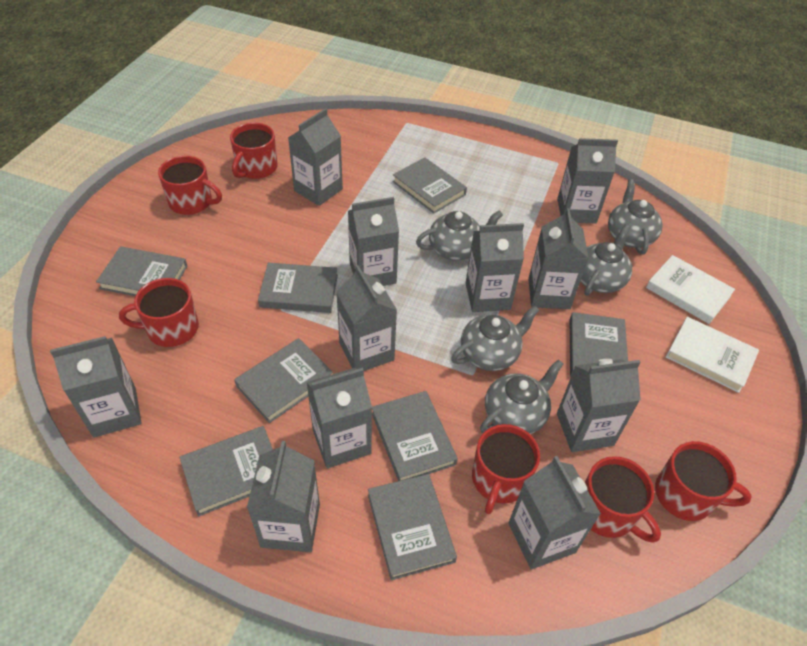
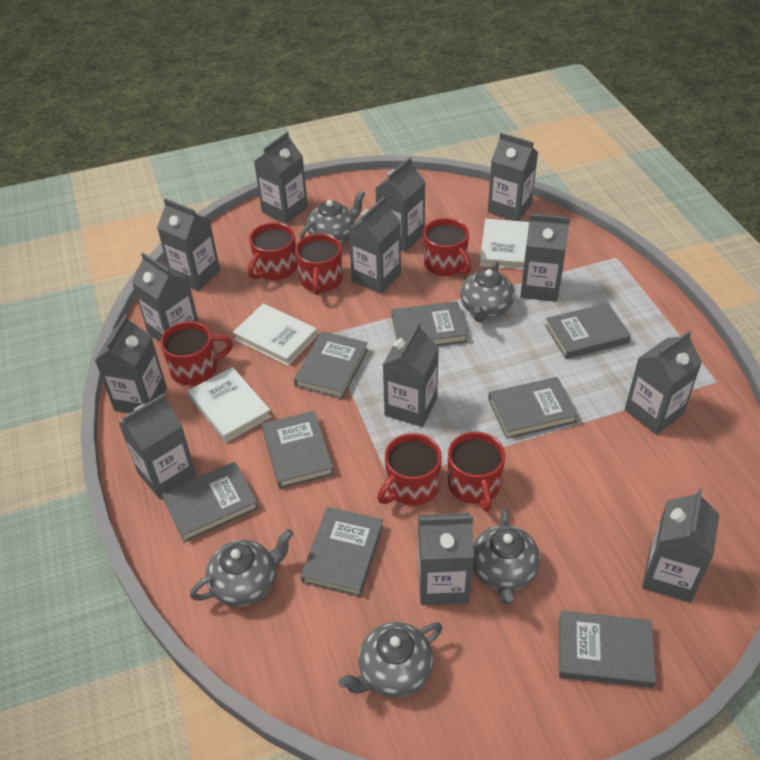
grey carton: [50,336,141,438] [247,441,320,552] [288,108,343,206] [307,368,372,468] [336,265,397,371] [348,197,399,286] [466,223,524,312] [508,456,601,569] [528,208,589,309] [557,138,618,223] [557,359,641,452] = 11 -> [95,314,167,413] [119,394,197,499] [132,253,198,342] [157,198,220,291] [254,132,308,224] [348,196,401,294] [375,157,425,252] [383,322,439,427] [418,513,474,605] [488,133,538,221] [520,214,570,302] [625,330,702,434] [642,489,719,602] = 13
white book: [646,255,735,324] [666,317,759,393] = 2 -> [188,367,271,442] [233,303,317,366] [480,219,529,270] = 3

